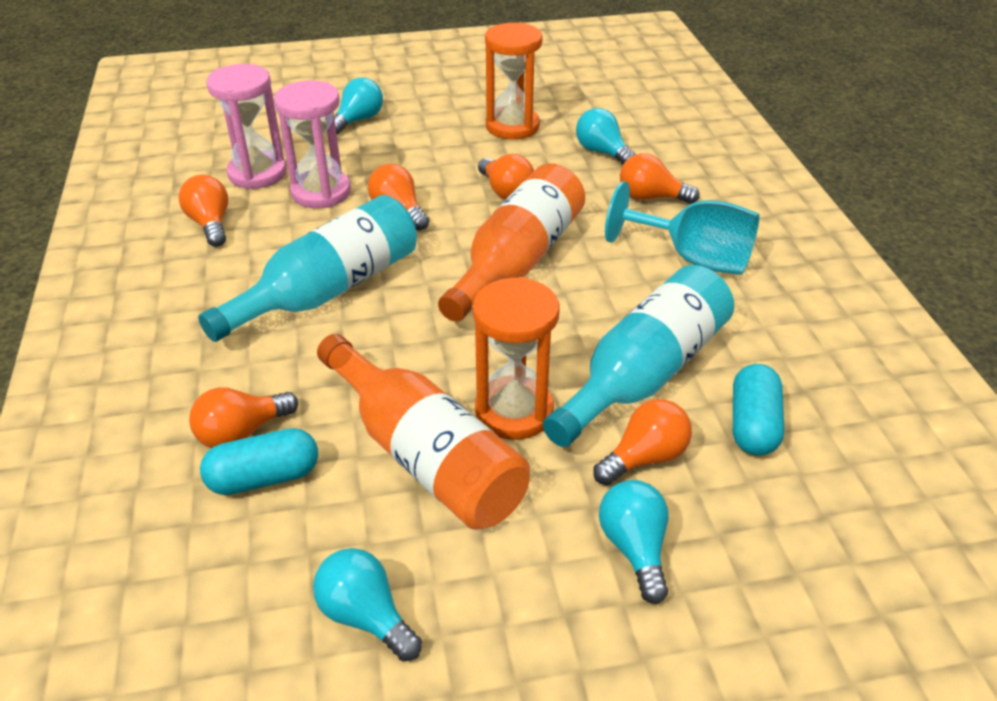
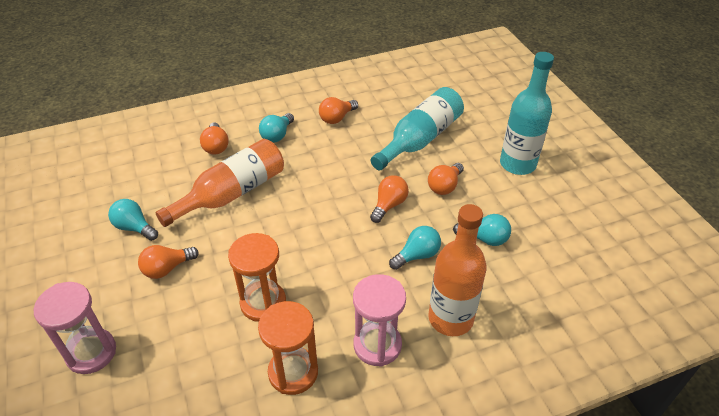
orange light bulb: [179,175,228,247] [189,387,298,448] [368,164,429,231] [478,154,534,199] [593,399,692,485] [620,153,699,204] = 6 -> [138,245,199,279] [200,122,229,155] [319,97,358,124] [370,175,409,223] [428,163,464,195] = 5
turquoise capsule: [200,428,318,495] [733,364,784,456] = 2 -> none = 0
turquoise goblet: [605,181,760,275] = 1 -> none = 0

